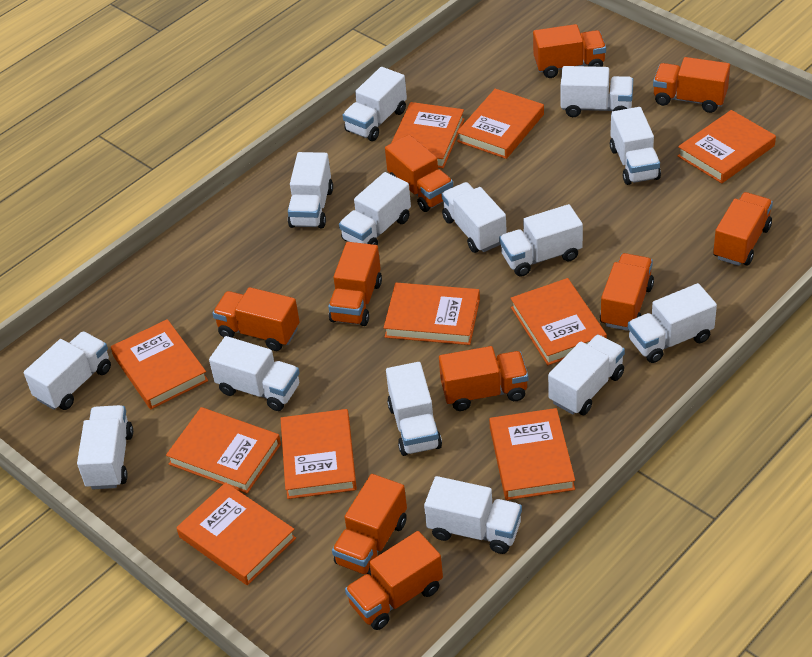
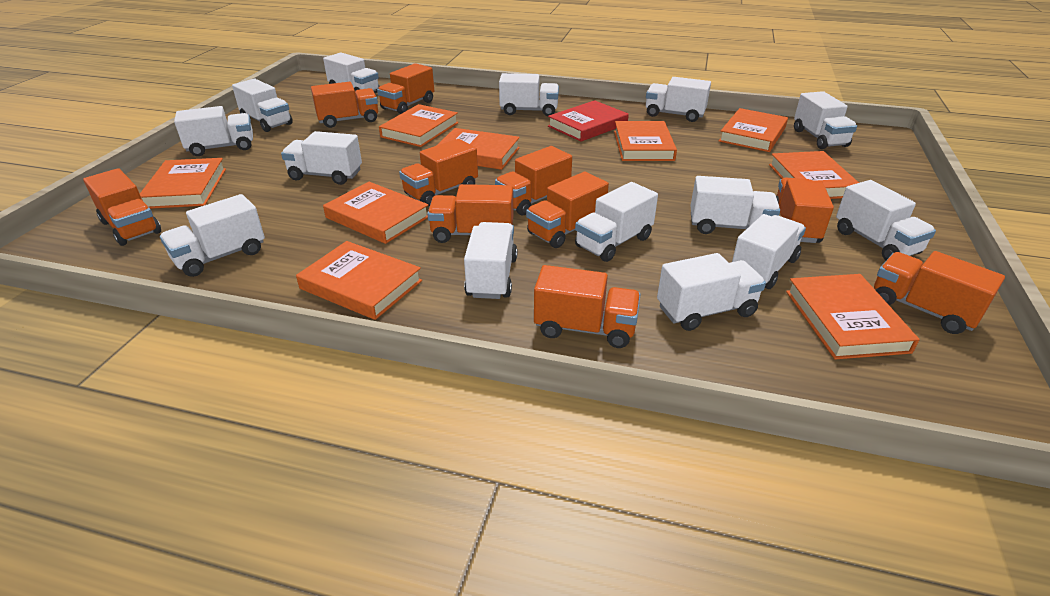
orange book: [111,319,208,409] [166,407,281,493] [176,482,296,585] [281,409,357,499] [383,283,480,345] [391,102,465,168] [457,89,544,159] [489,408,575,500] [511,278,607,365] [678,110,776,183] = 10 -> [140,158,226,209] [296,241,422,320] [323,182,428,244] [379,104,458,147] [436,128,520,170] [614,121,677,161] [719,108,788,152] [769,151,859,199] [786,274,920,359] = 9
red book: none = 0 -> [548,100,629,142] = 1

